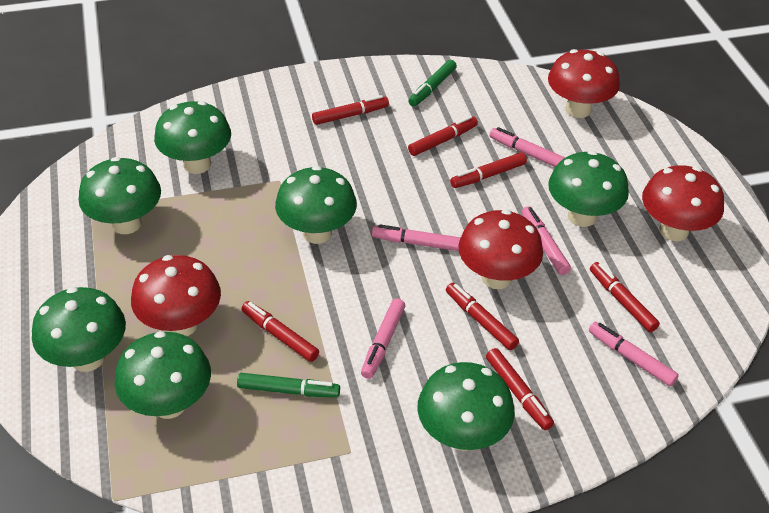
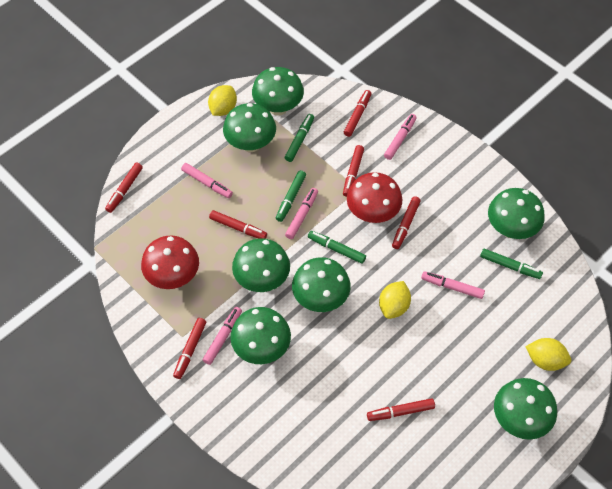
green marker: [237,373,340,398] [408,60,457,107] = 2 -> [276,170,306,222] [285,114,314,162] [308,231,366,264] [480,249,543,279] = 4
red mushroom: [131,255,221,336] [458,210,543,289] [548,49,620,118] [642,165,724,241] = 4 -> [141,236,199,289] [347,172,402,223] = 2
yellow lemon: none = 0 -> [208,85,237,116] [379,281,411,319] [525,338,571,371] = 3

